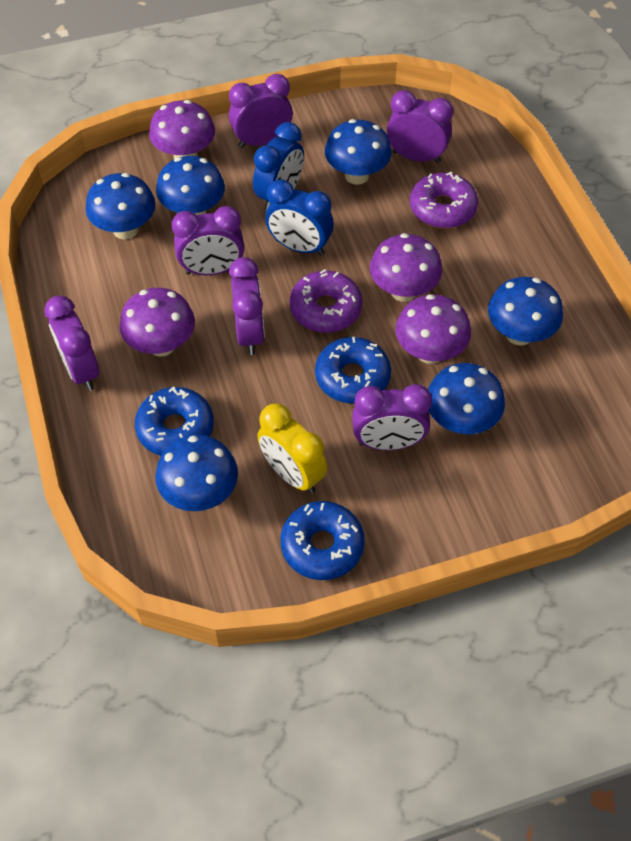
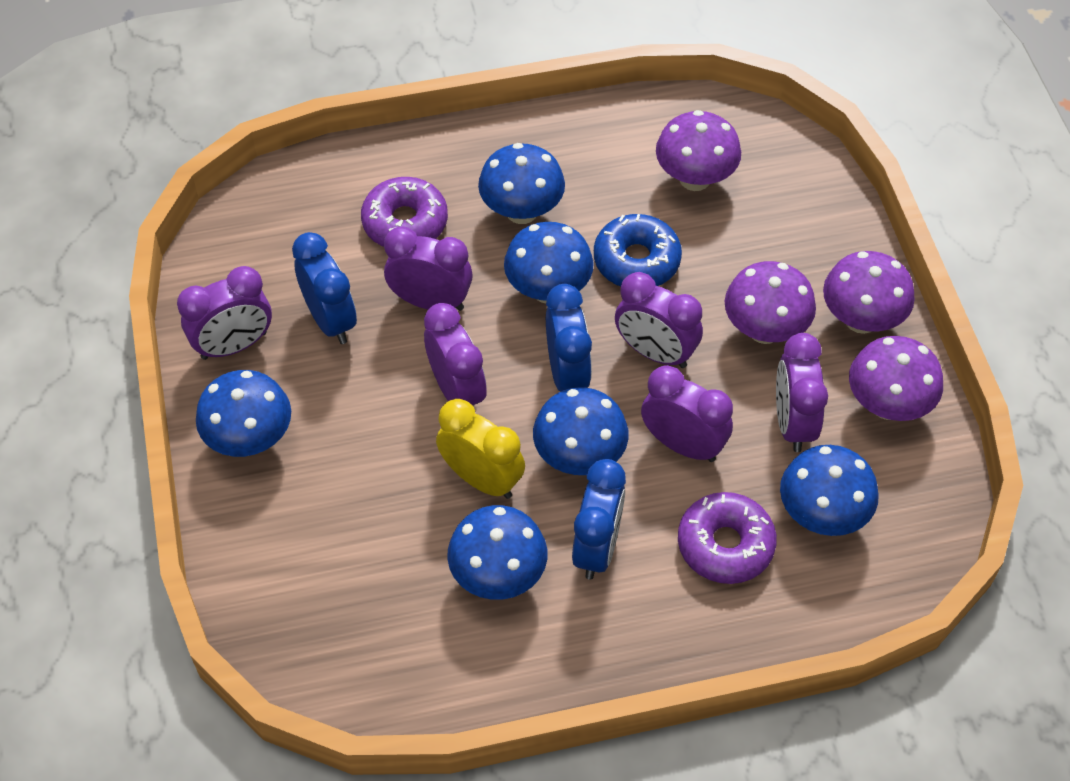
blue clock: [253,122,304,211] [265,179,334,256] = 2 -> [292,232,357,344] [546,284,592,391] [572,459,626,580] = 3
blue donut: [135,386,214,456] [281,501,365,580] [315,337,391,404] = 3 -> [594,214,682,286] = 1

